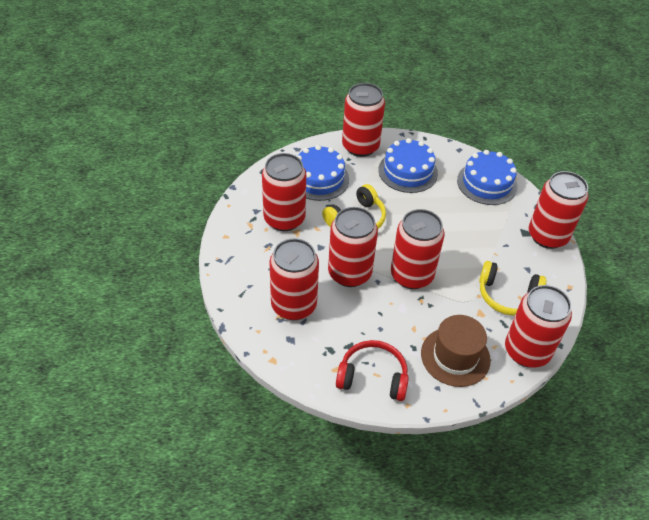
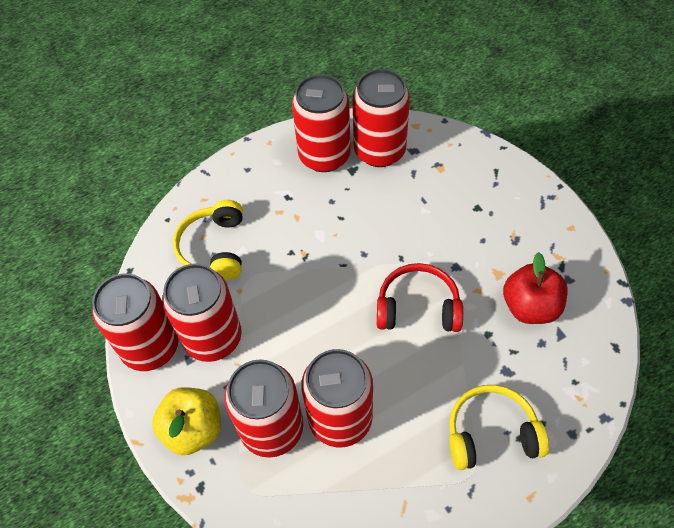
blue cake: [297,145,349,201] [378,138,438,193] [457,150,518,205] = 3 -> none = 0
brown hat: [421,315,491,387] = 1 -> none = 0
red apple: none = 0 -> [503,252,568,324] = 1
red can: [262,153,306,231] [269,238,319,320] [328,207,378,287] [342,83,385,157] [391,209,445,289] [505,285,572,367] [529,171,588,249] = 7 -> [92,273,179,371] [162,264,242,362] [224,359,303,458] [292,74,351,172] [301,349,373,447] [352,69,410,167] = 6
yellow apple: none = 0 -> [152,387,221,455] = 1

